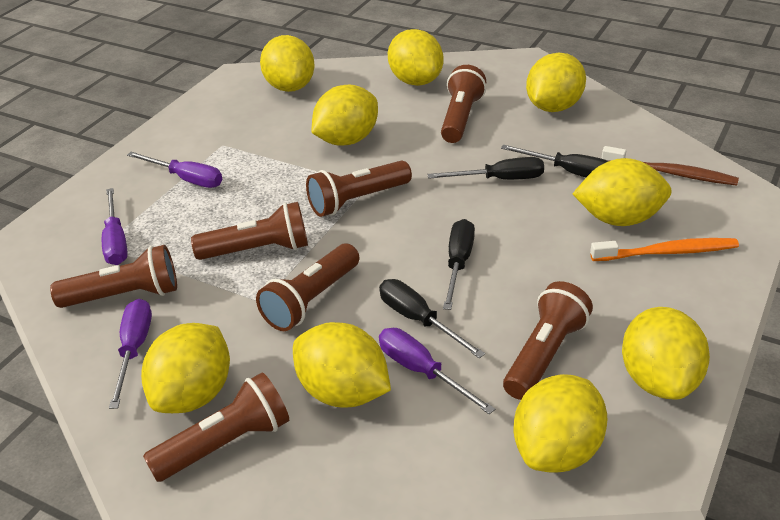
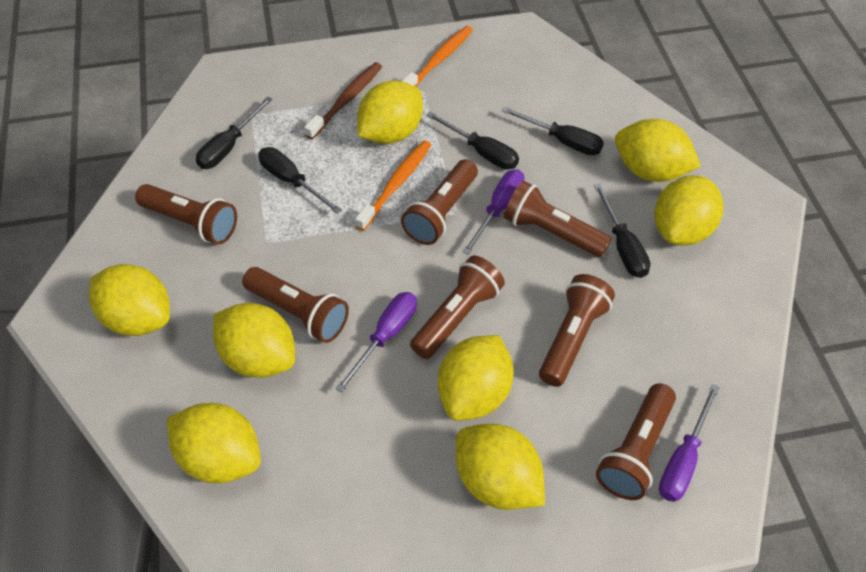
black screwdriver: [379,279,485,358] [427,157,544,180] [443,219,475,310] [501,145,608,177] = 4 -> [196,97,273,169] [258,147,342,214] [426,112,519,170] [501,107,604,155] [594,184,650,278] = 5
orange toothbrush: [590,238,739,261] = 1 -> [355,141,431,231] [402,26,473,87] = 2
purple screwdriver: [102,188,128,265] [109,299,152,409] [127,152,222,188] [379,328,495,414] = 4 -> [335,292,417,393] [462,169,525,255] [659,384,720,502] = 3
yellow lemon: [141,323,230,413] [260,35,315,92] [293,322,391,408] [312,85,378,146] [388,29,444,86] [513,374,607,473] [526,53,586,112] [573,158,671,226] [622,307,710,400] = 9 -> [89,264,170,336] [167,403,261,483] [213,303,295,378] [357,80,423,144] [438,335,514,421] [456,424,545,510] [615,119,701,182] [654,175,723,246] = 8

